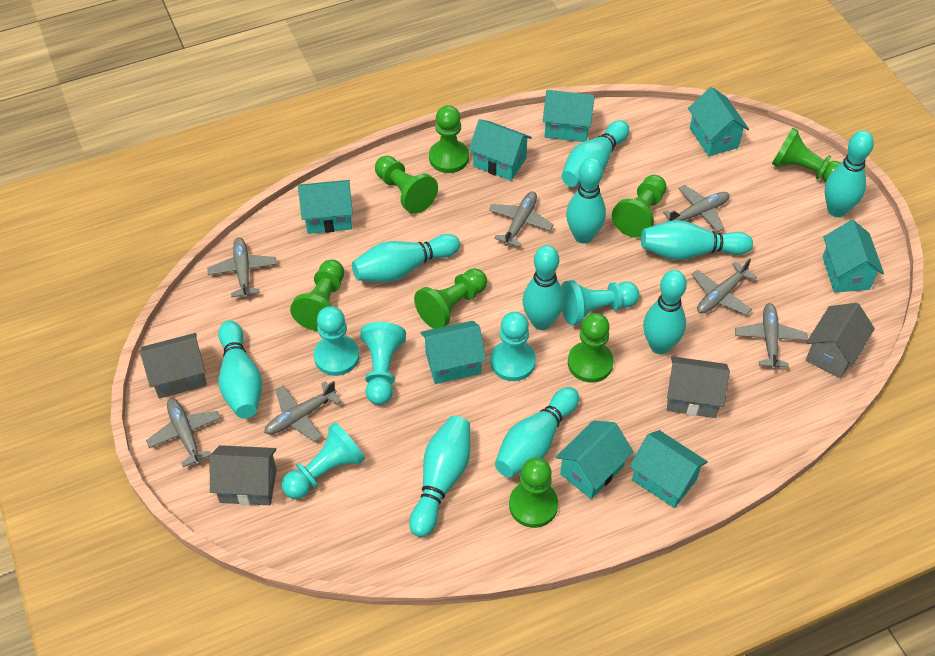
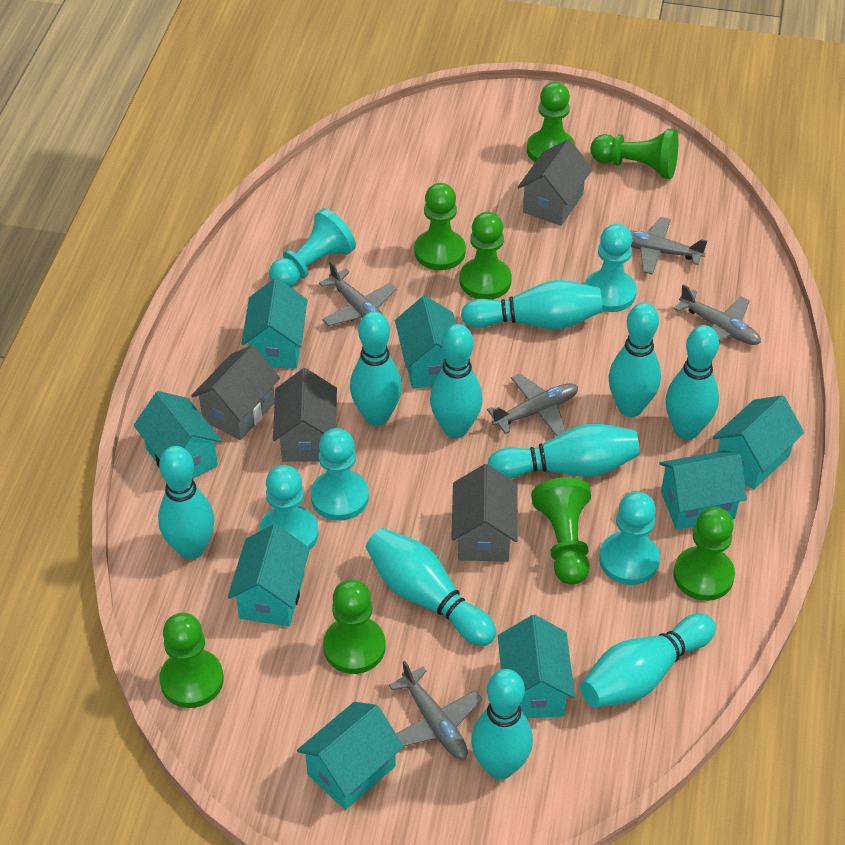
grey plane: [146,398,221,467] [207,237,277,299] [264,381,341,442] [489,192,554,247] [663,185,730,232] [692,258,757,315] [735,303,808,370] = 7 -> [319,261,397,326] [389,661,482,760] [487,373,578,437] [630,217,707,275] [674,284,761,345] = 5

